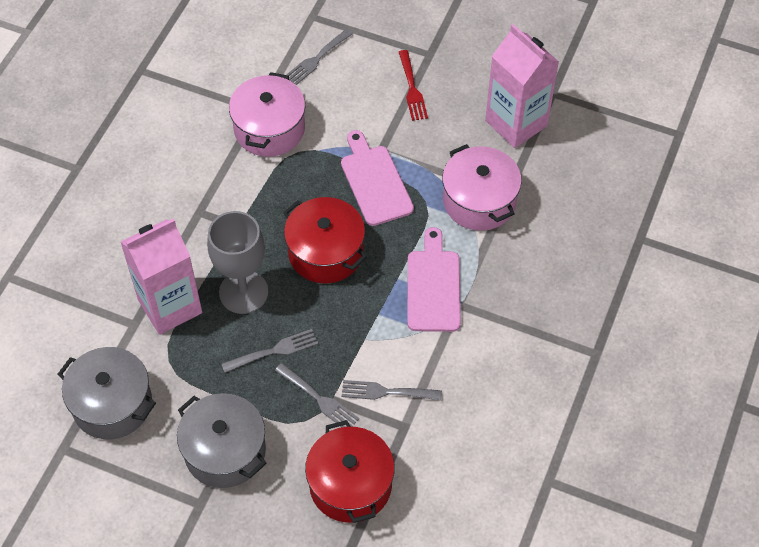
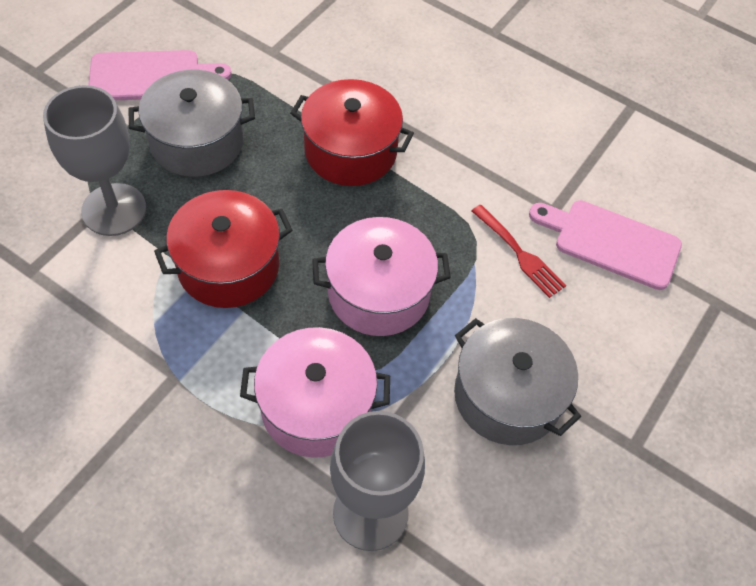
grey fork: [222,329,318,373] [275,363,359,427] [286,29,353,85] [342,380,442,401] = 4 -> none = 0
grey goblet: [207,211,268,314] = 1 -> [43,85,146,236] [330,411,425,551] = 2
pink carton: [120,218,202,335] [485,24,559,148] = 2 -> none = 0

